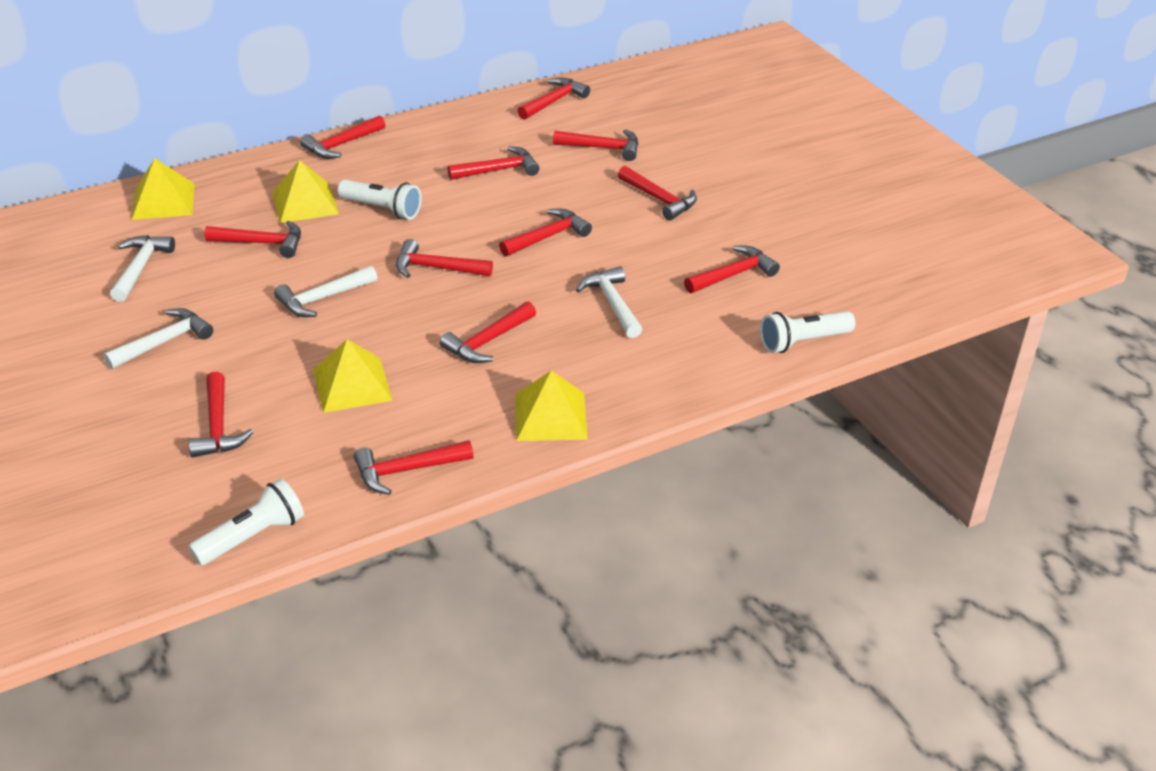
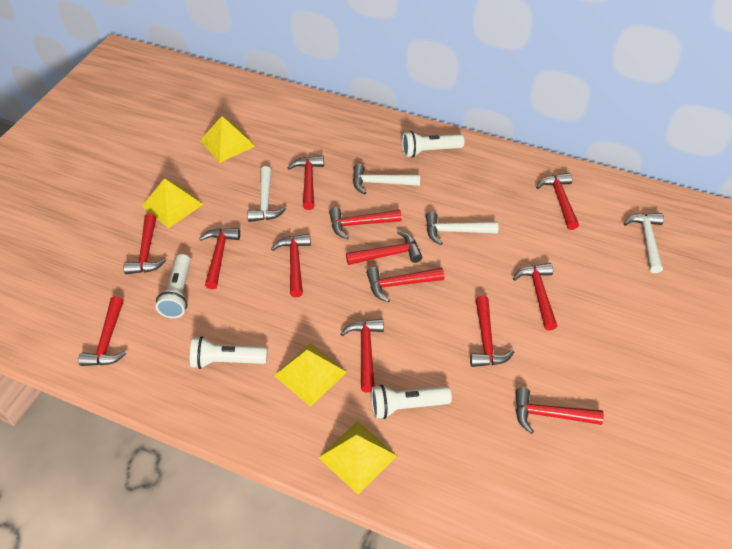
red hammer: [189,372,253,458] [204,221,301,258] [300,115,385,159] [354,440,474,495] [396,239,493,278] [440,302,536,363] [447,146,540,180] [499,208,592,257] [517,77,590,120] [553,129,638,161] [618,166,697,220] [684,246,780,293] = 12 -> [78,297,126,366] [123,214,166,274] [199,228,240,289] [271,234,311,297] [288,156,324,210] [329,207,402,239] [341,319,384,392] [346,230,422,265] [366,267,444,302] [470,296,514,367] [513,263,557,331] [516,388,604,434] [536,173,579,230] = 13
white flashlight: [188,479,304,566] [337,180,422,219] [760,311,855,353] = 3 -> [156,254,191,318] [190,336,267,369] [371,385,452,419] [402,131,465,158] = 4

